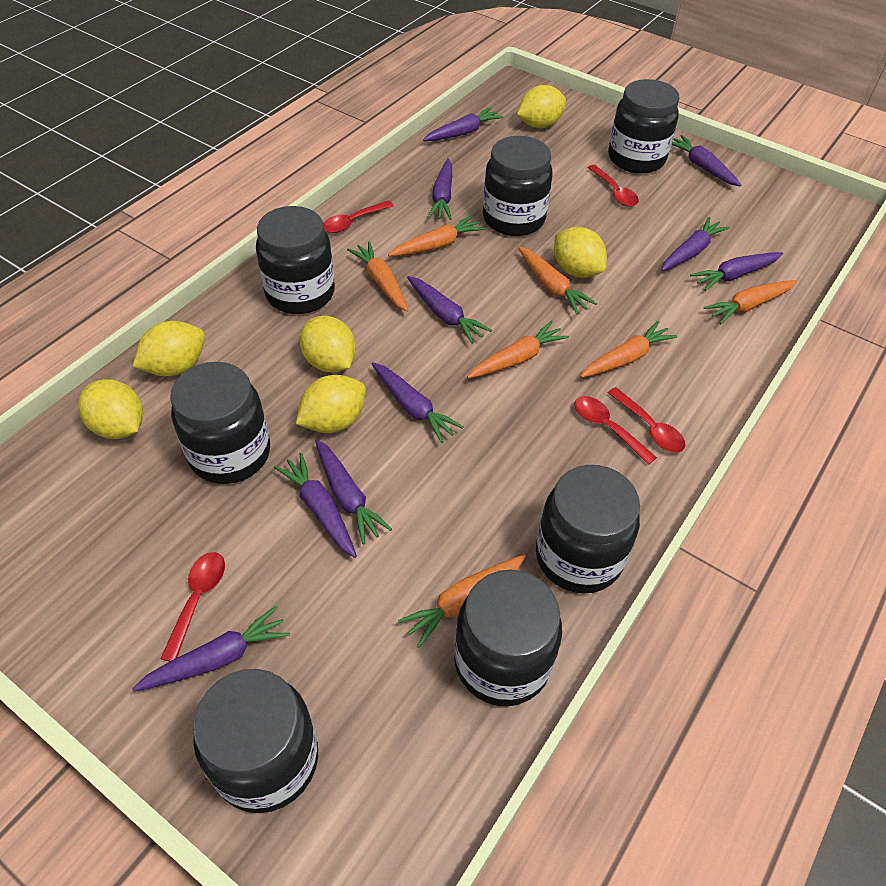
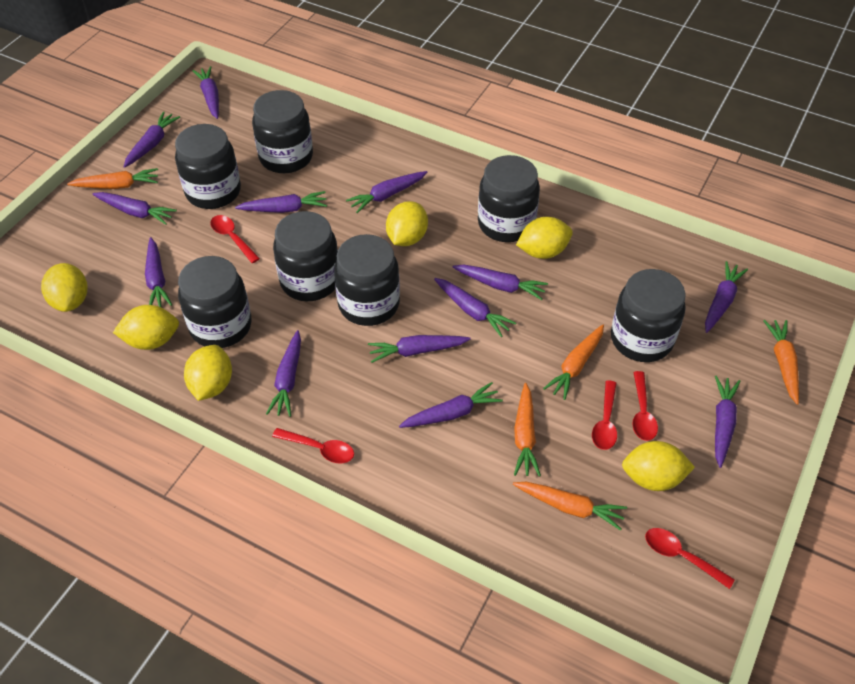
orange carrot: [347,241,409,312] [388,215,485,256] [398,555,526,648] [467,321,569,378] [518,247,597,314] [580,321,677,378] [704,280,797,324] = 7 -> [67,168,158,189] [513,482,627,531] [514,383,541,477] [543,324,604,400] [764,320,799,405] = 5
purple carrot: [132,606,290,692] [274,453,357,558] [315,439,392,544] [372,362,463,443] [407,276,492,344] [423,107,503,141] [427,159,452,220] [661,217,730,271] [672,135,741,186] [690,252,783,291] = 10 -> [92,192,177,225] [123,112,180,168] [145,237,172,307] [192,66,219,119] [235,191,327,213] [266,330,301,417] [346,171,427,213] [368,335,470,363] [399,382,503,428] [434,278,516,337] [452,265,548,300] [705,261,748,333] [715,376,740,468] = 13

